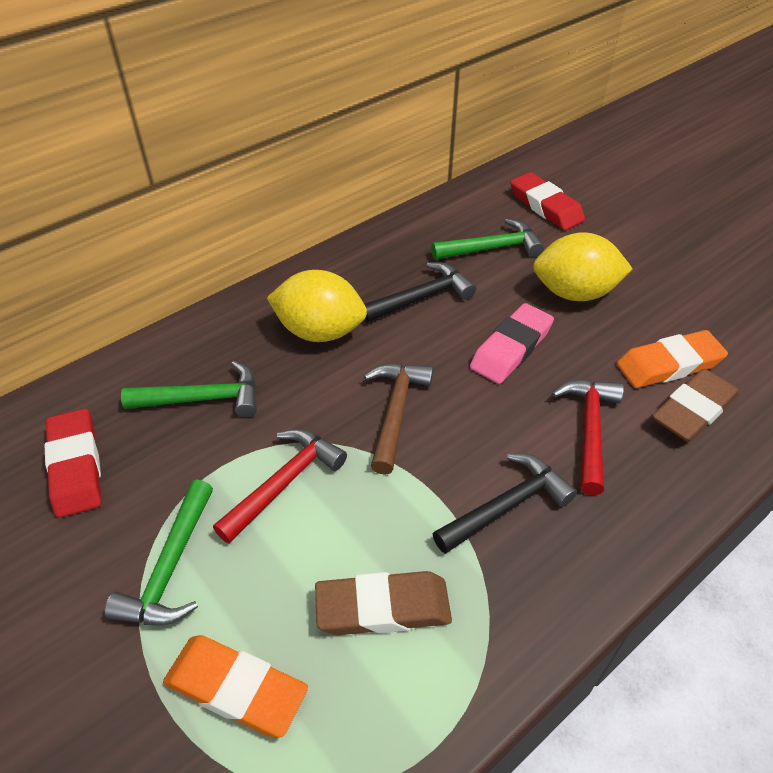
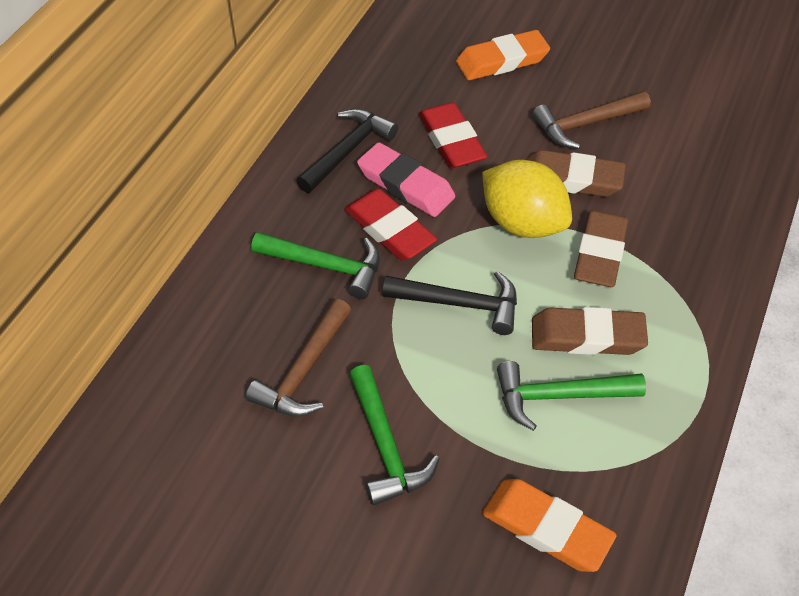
brown eraser: [315,571,452,635] [652,369,739,442] = 2 -> [526,150,626,197] [532,307,648,355] [574,210,629,287] = 3
brown hammer: [364,363,433,475] = 1 -> [246,299,351,417] [532,91,651,149] = 2
red hammer: [213,429,347,544] [552,380,624,496] = 2 -> none = 0
yellow lemon: [267,270,367,342] [533,232,633,301] = 2 -> [482,160,572,238] = 1

